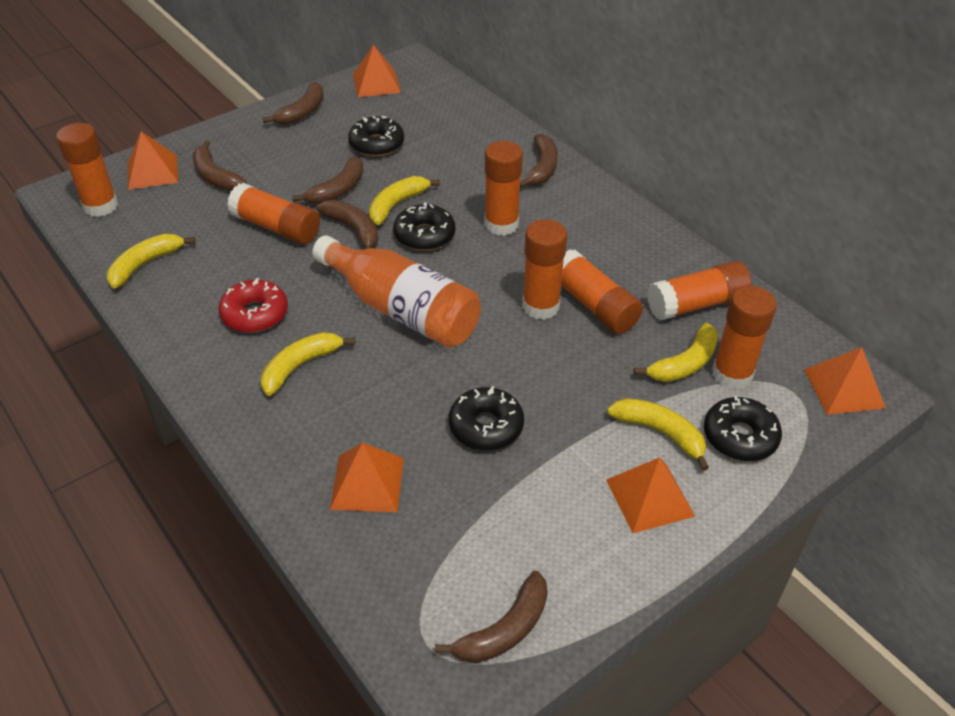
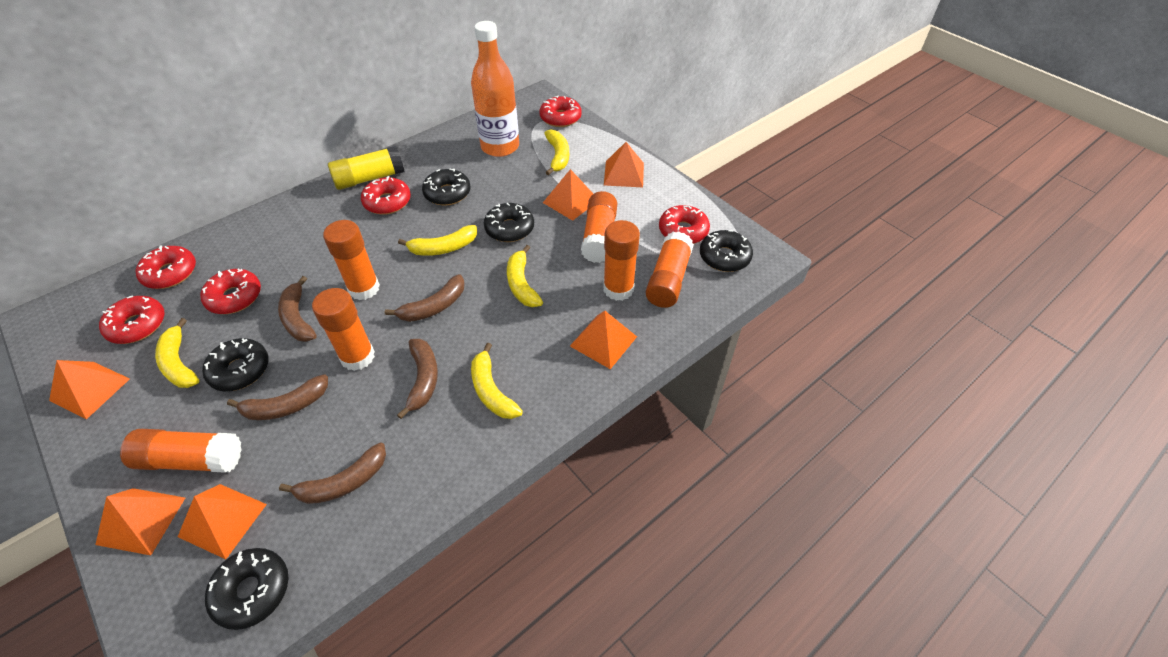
black donut: [348,116,404,157] [393,202,455,251] [449,386,524,451] [704,395,782,461] = 4 -> [202,338,269,391] [205,548,289,630] [422,169,471,205] [484,203,534,242] [700,230,753,272] = 5
brown banana: [193,140,246,191] [262,82,324,125] [292,157,364,204] [317,200,378,249] [435,571,548,663] [520,134,558,188] = 6 -> [227,374,328,420] [278,276,317,342] [279,442,386,504] [385,274,465,322] [397,339,438,419] = 5
orange glue stick: [57,123,118,217] [227,183,320,245] [484,141,523,236] [522,219,567,320] [561,249,643,334] [647,261,752,321] [712,286,777,390] = 7 -> [120,429,242,472] [312,288,375,371] [323,220,380,300] [581,191,617,263] [603,220,640,301] [646,231,694,308] = 6
orange pyramid: [128,131,178,190] [330,443,404,512] [353,45,401,97] [606,457,695,533] [804,347,886,415] = 5 -> [49,360,130,420] [95,488,185,555] [178,484,267,559] [543,169,593,221] [570,311,637,369] [604,142,644,187] = 6
red donut: [219,278,288,333] = 1 -> [99,296,165,344] [135,246,196,289] [200,268,261,314] [361,176,411,215] [539,95,582,127] [659,205,710,244] = 6
yellow glue stick: none = 0 -> [328,146,405,190] = 1

